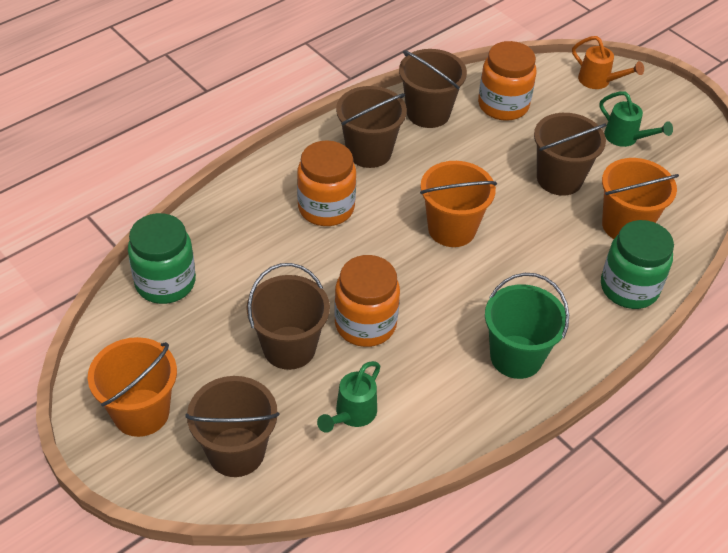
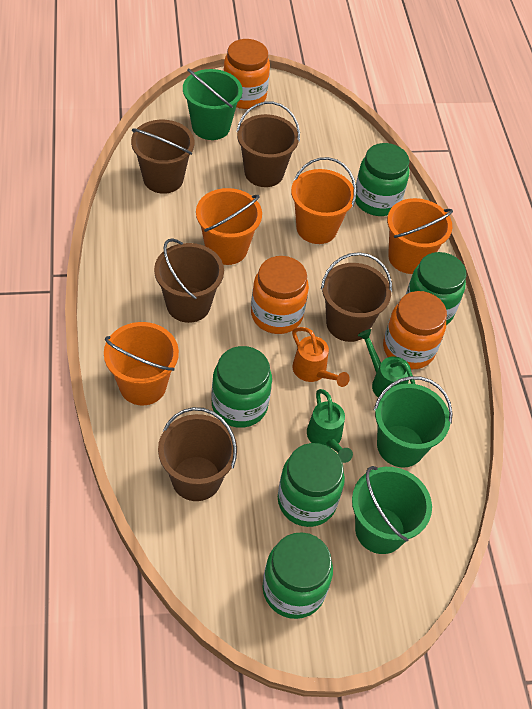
green bucket: [485,273,569,379] = 1 -> [183,69,243,140] [352,466,432,554] [374,376,453,468] = 3
green jar: [128,213,196,304] [601,220,674,309] = 2 -> [212,346,272,428] [263,532,333,619] [278,443,345,527] [355,143,410,216] [406,252,467,325] = 5
orange bucket: [88,337,177,437] [420,161,497,247] [602,158,679,239] = 3 -> [104,322,179,405] [196,188,262,265] [291,157,356,244] [387,198,453,274] = 4

